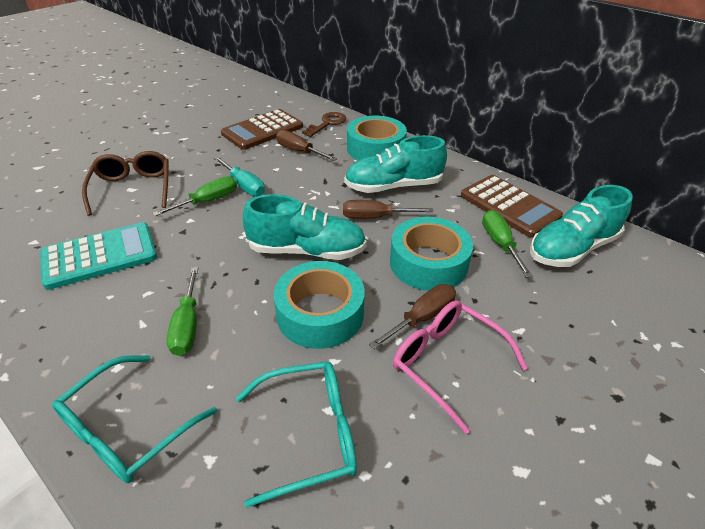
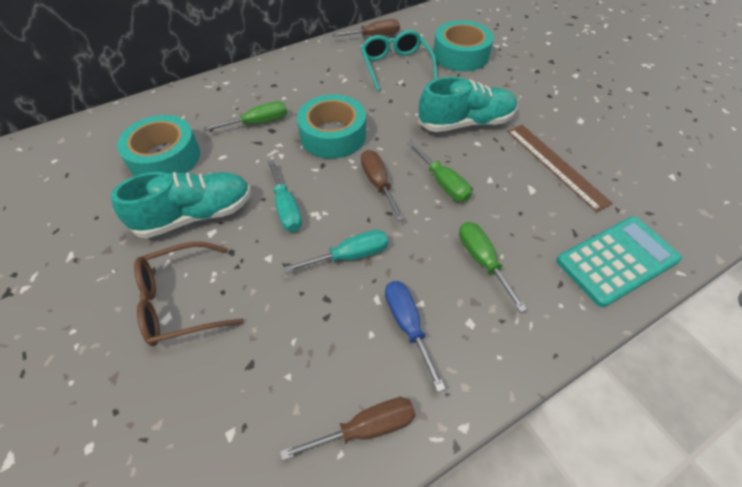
blue screwdriver: none = 0 -> [385,281,446,392] = 1
brown calculator: [221,109,303,150] [461,175,563,238] = 2 -> none = 0
brown key: [302,112,346,137] = 1 -> none = 0
brown ruler: none = 0 -> [507,125,613,212] = 1
pink glasses: [393,300,528,434] = 1 -> none = 0
turquoise glasses: [52,355,217,483] [236,362,357,508] = 2 -> [361,30,437,91] = 1
turquoise screwdriver: [214,157,265,197] = 1 -> [267,160,302,232] [284,230,388,273] = 2
turquoise shoe: [243,194,367,260] [344,135,447,193] [530,185,633,267] = 3 -> [111,172,251,238] [418,77,517,132] = 2

